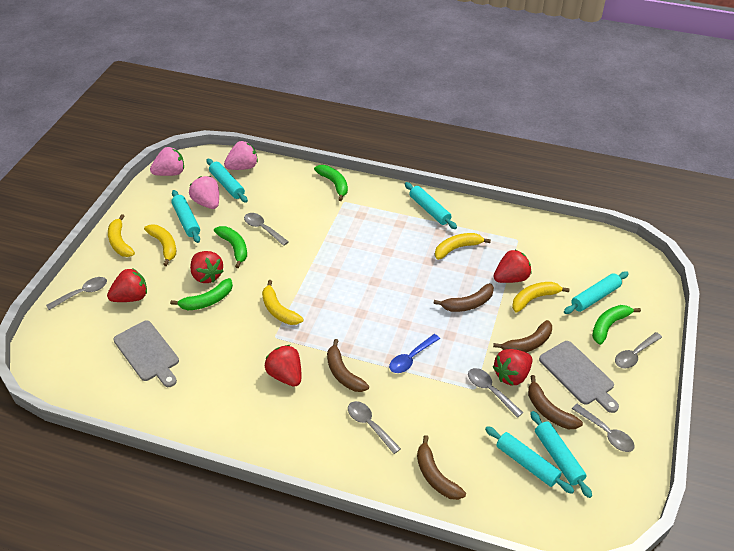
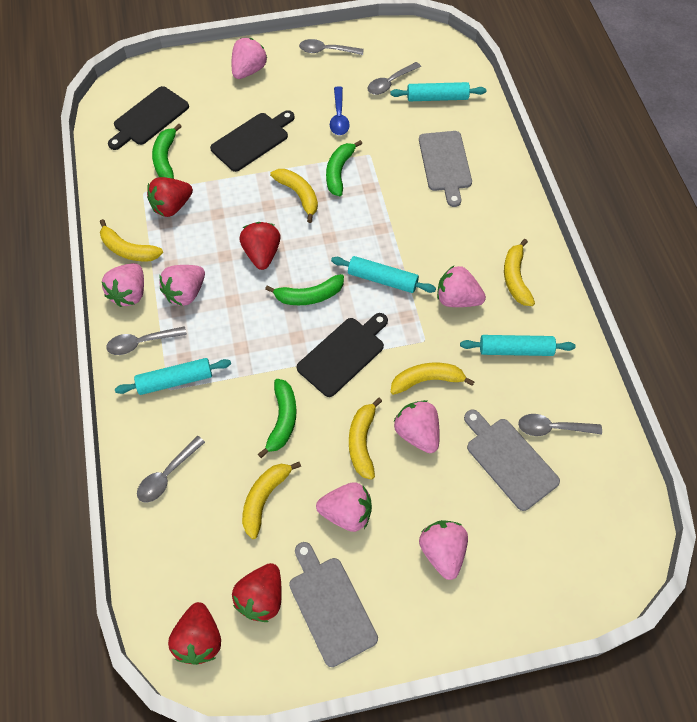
black cutting board: none = 0 -> [108,86,189,150] [210,110,295,172] [297,313,388,397] = 3
brown banana: [327,339,369,392] [417,435,466,500] [433,283,494,312] [493,320,552,352] [528,375,583,429] = 5 -> none = 0
grey cutting board: [113,320,179,387] [539,341,619,413] = 2 -> [289,542,378,667] [419,131,472,207] [464,410,560,511] = 3
grey spoon: [46,277,107,310] [244,213,289,246] [348,401,401,454] [468,368,523,418] [572,404,635,452] [615,332,662,368] = 6 -> [106,326,187,355] [137,436,205,503] [299,39,364,55] [368,62,421,95] [518,414,602,436] = 5
pink strawberry: [150,147,184,176] [189,176,219,209] [224,141,258,170] = 3 -> [102,263,144,307] [159,265,205,306] [232,38,267,79] [316,482,372,532] [394,400,439,453] [419,520,468,580] [437,266,486,307] = 7
red strawberry: [107,268,147,302] [190,251,223,283] [265,345,301,387] [493,250,531,283] [493,349,532,385] = 5 -> [147,177,193,217] [168,602,221,665] [232,563,282,622] [239,222,281,270] = 4
turquoise rolling pin: [171,190,200,243] [206,159,248,203] [405,182,457,229] [485,426,574,494] [530,411,592,498] [564,271,629,314] = 6 -> [115,358,231,395] [331,256,436,293] [390,82,486,101] [460,335,576,356] = 4
yellow banana: [108,214,135,257] [144,225,176,266] [262,280,304,325] [435,233,491,260] [512,282,570,312] = 5 -> [100,219,163,261] [242,462,301,539] [270,169,318,223] [349,398,382,480] [391,363,475,395] [504,239,535,306] = 6

